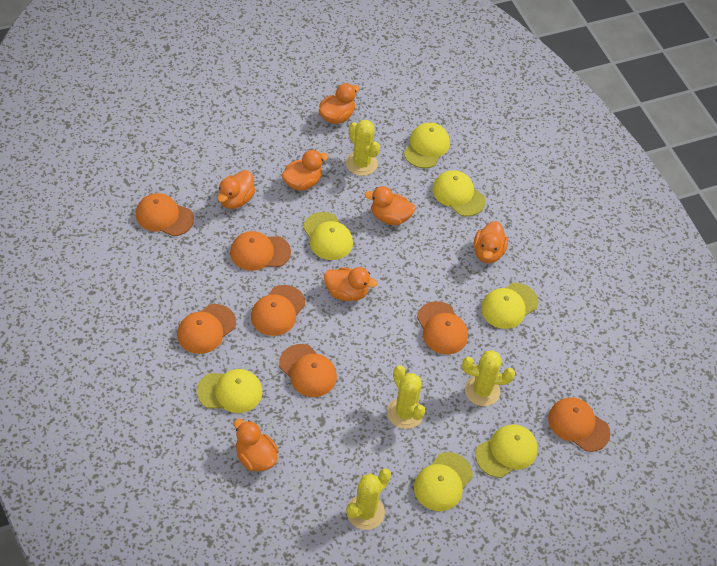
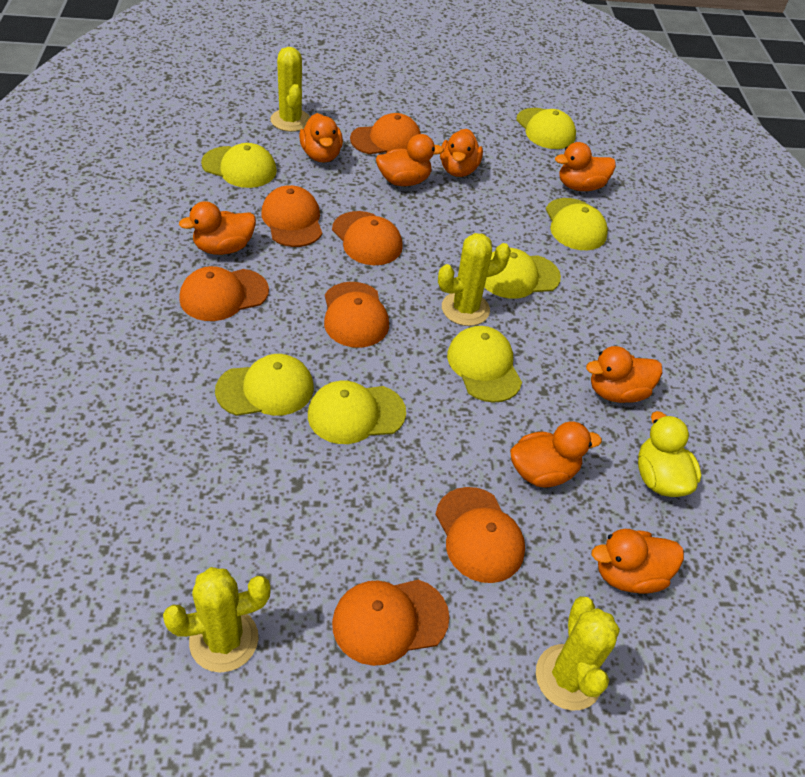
orange duck: [217,170,256,209] [234,419,279,471] [281,150,328,191] [319,83,360,124] [324,267,378,301] [364,186,416,225] [474,221,508,263] = 7 -> [179,201,256,255] [299,113,343,162] [376,134,444,186] [440,129,483,177] [510,421,602,487] [555,142,616,191] [586,346,662,403] [592,529,684,594] = 8
yellow duck: none = 0 -> [638,411,701,497] = 1

